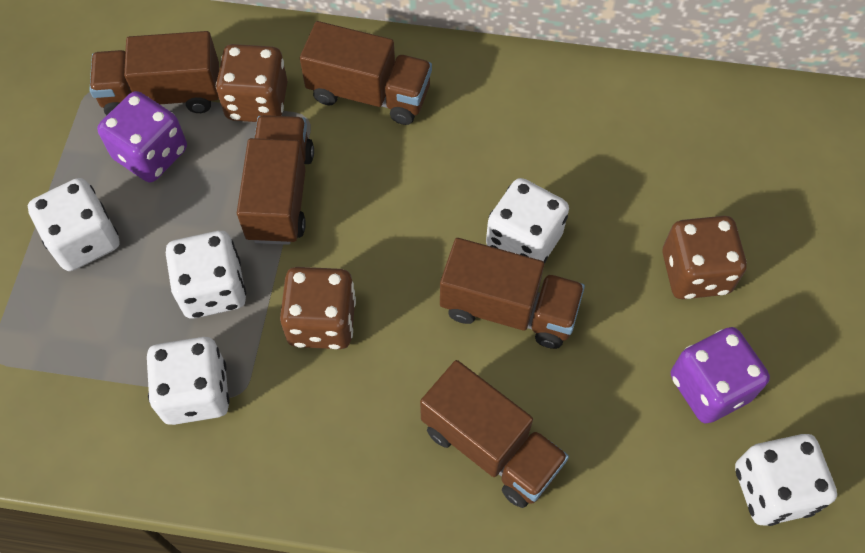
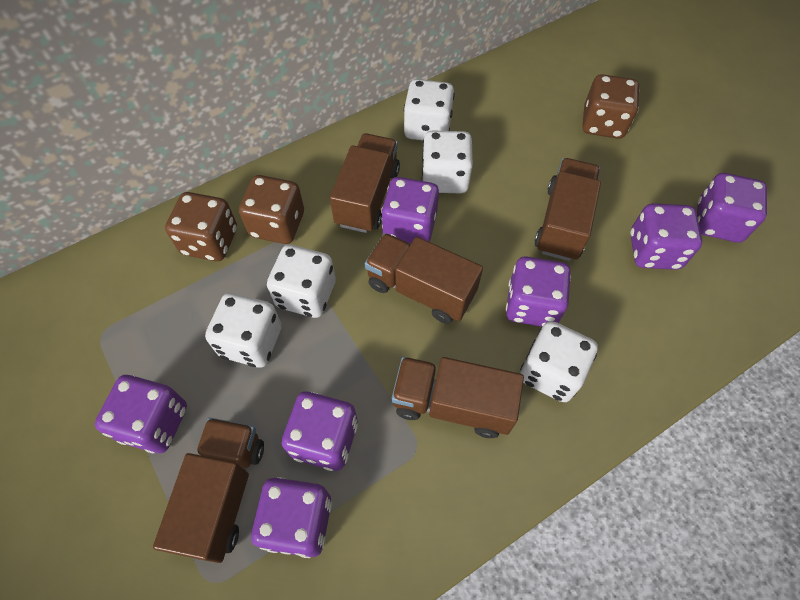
purple dice: [97,91,187,182] [671,327,770,424] = 2 -> [95,375,187,453] [251,477,332,558] [282,392,358,471] [381,177,439,244] [506,256,571,327] [631,203,702,270] [697,173,767,243] = 7

